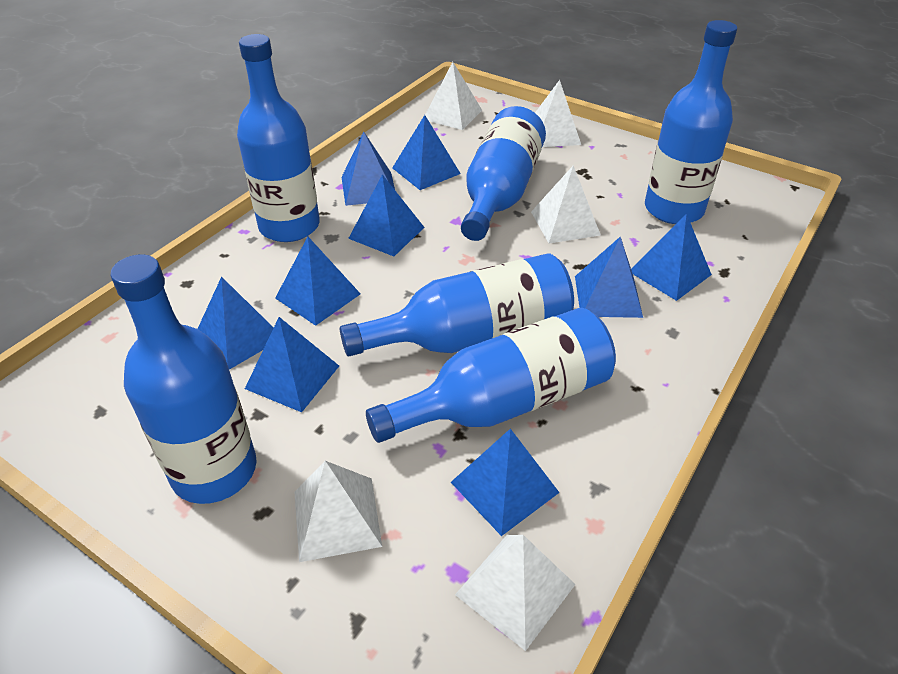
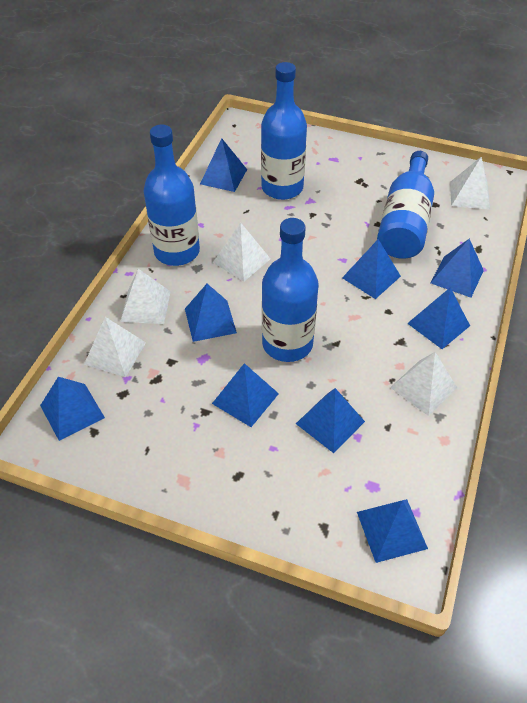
blue bottle: [111,254,257,504] [237,34,320,242] [340,253,574,356] [366,308,616,443] [461,106,546,241] [645,20,737,224] = 6 -> [144,125,200,266] [261,62,307,200] [262,218,319,362] [377,151,434,259] = 4

